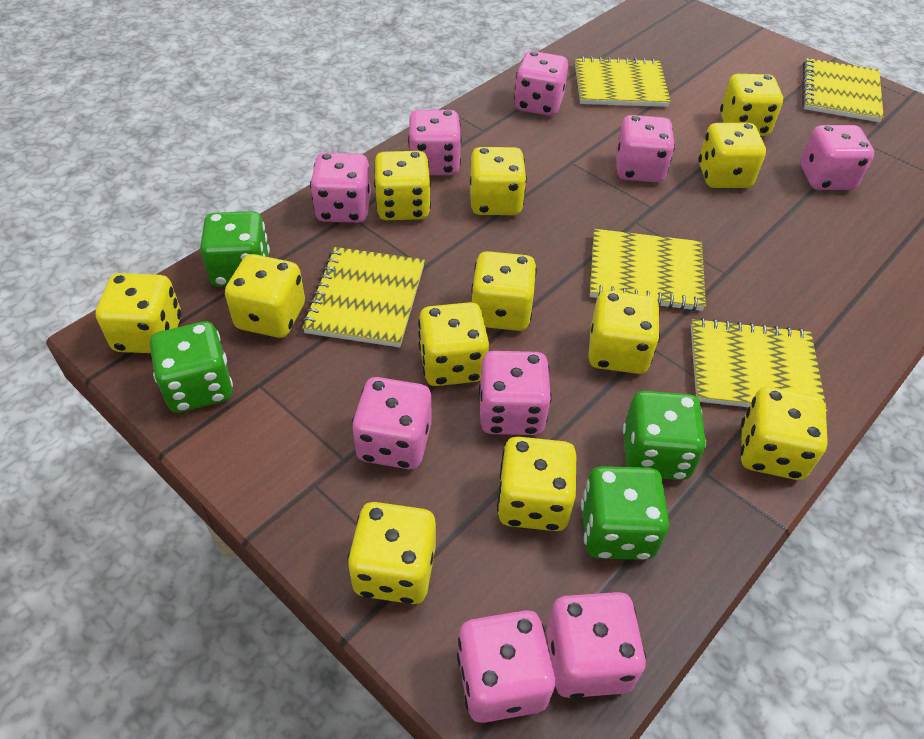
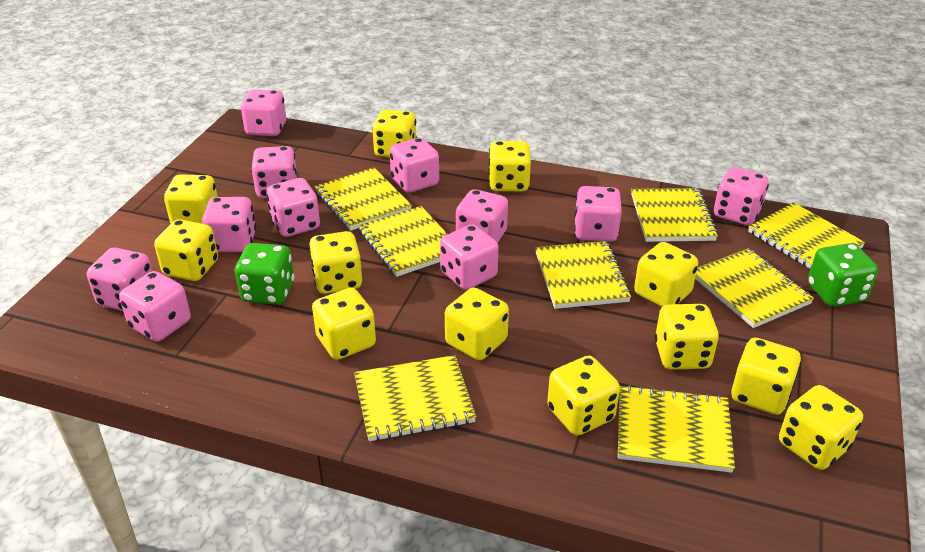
green dice: [150,321,233,413] [200,211,270,287] [581,466,669,560] [623,391,706,480] = 4 -> [235,243,294,305] [808,243,878,307] = 2
pink dice: [310,153,371,223] [352,377,431,469] [408,110,462,175] [457,610,555,723] [479,351,552,435] [514,51,568,116] [546,592,646,699] [616,115,675,182] [800,125,874,190] = 9 -> [87,248,152,311] [119,271,191,342] [202,197,256,252] [241,89,286,136] [251,146,298,198] [266,178,320,237] [390,138,439,193] [440,224,498,290] [456,189,508,243] [574,186,622,242] [714,167,769,225] = 11
yellow notebook: [302,247,425,347] [575,56,671,107] [590,229,706,311] [691,318,827,412] [802,58,884,122] = 5 -> [315,168,412,231] [354,355,476,441] [359,206,448,277] [535,241,631,309] [618,385,735,473] [631,188,718,242] [695,248,814,328] [748,203,865,269] = 8

